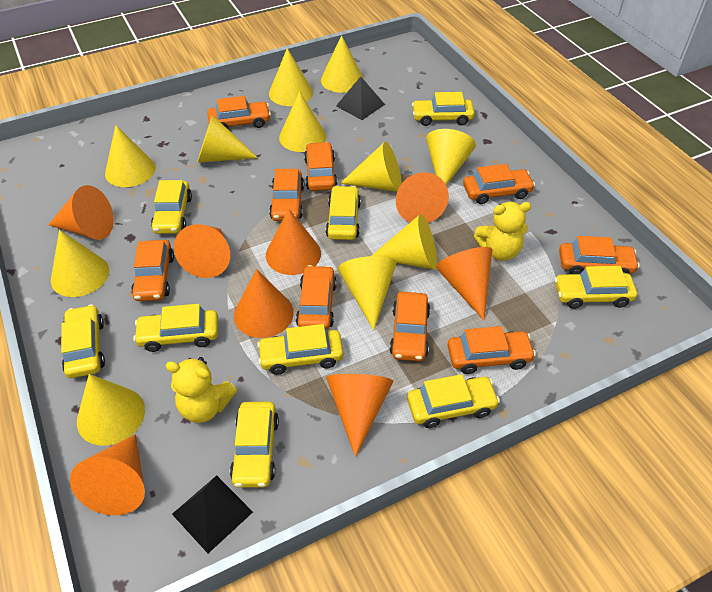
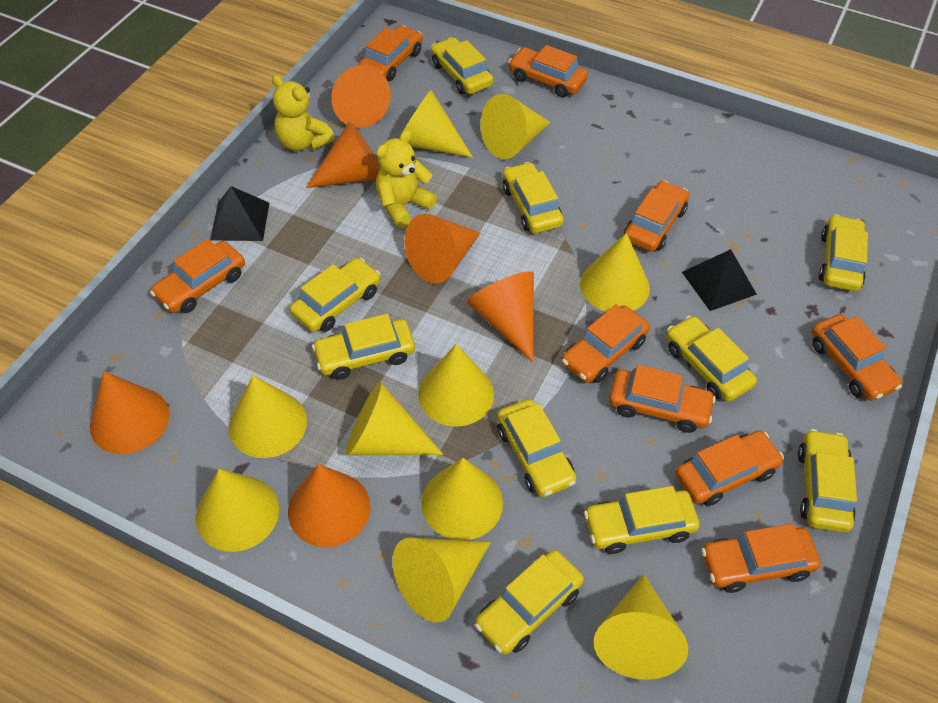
orange cone: [48,185,114,240] [70,434,145,515] [174,224,230,278] [234,269,294,338] [266,209,321,275] [326,374,393,457] [396,172,449,223] [436,247,492,320] = 8 -> [90,371,169,454] [288,464,370,547] [306,121,381,188] [331,65,391,128] [404,214,480,283] [467,271,534,362] = 6
yellow car: [61,304,105,378] [133,304,218,352] [151,180,192,234] [230,402,279,488] [257,324,343,375] [326,186,361,240] [407,374,500,428] [412,92,475,126] [554,266,637,309] = 9 -> [290,258,380,332] [312,314,415,380] [431,37,494,94] [475,550,584,655] [497,399,577,497] [503,162,564,233] [584,486,700,554] [666,315,757,402] [798,429,857,532] [819,214,868,291] = 10
yellow cone: [51,230,109,297] [77,374,145,446] [105,125,155,187] [197,115,258,163] [269,48,313,106] [279,91,326,152] [321,35,364,93] [338,256,397,330] [340,142,402,192] [371,214,437,269] [426,129,476,185] = 11 -> [196,469,279,552] [229,375,307,458] [346,382,444,455] [393,538,491,622] [399,90,473,158] [418,344,494,427] [421,458,503,540] [480,94,551,159] [580,233,650,312] [594,574,688,680] = 10

